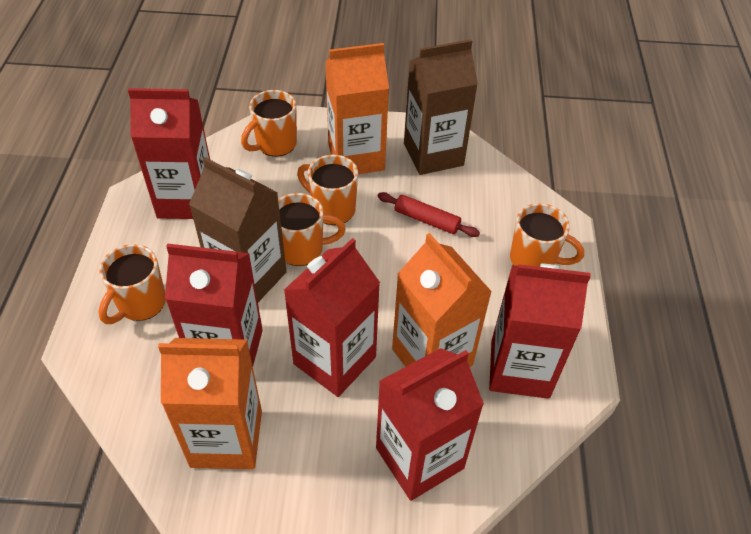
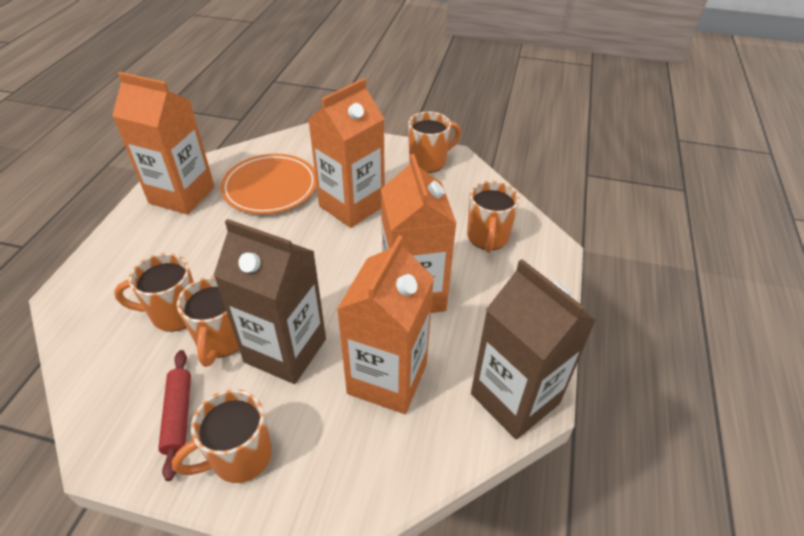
orange carton: [158,338,262,469] [325,43,389,174] [392,233,492,367] = 3 -> [112,72,215,215] [308,78,385,228] [337,235,434,414] [381,154,457,313] = 4
orange plate: none = 0 -> [220,154,317,214] = 1
red carton: [128,88,210,219] [165,243,263,366] [284,238,380,397] [376,348,484,501] [489,264,591,399] = 5 -> none = 0

